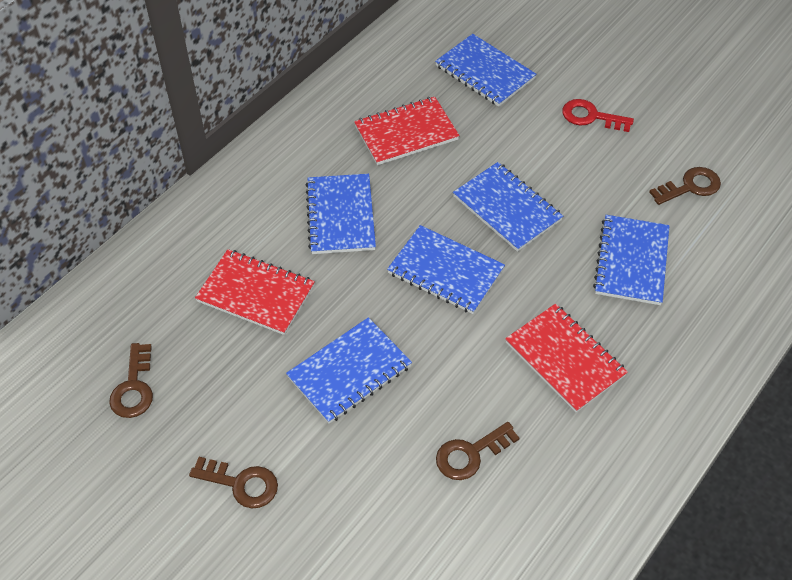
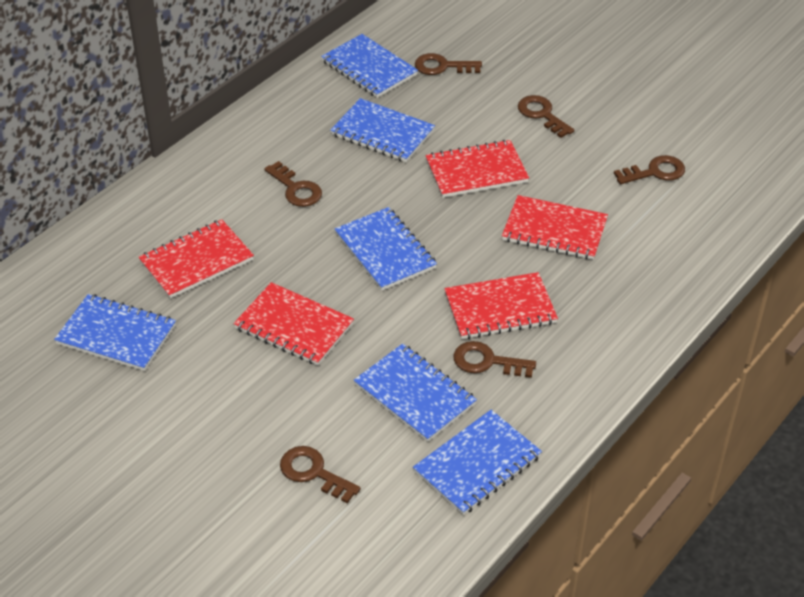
brown key: [109,343,153,418] [189,457,278,508] [436,422,519,480] [649,167,721,205] = 4 -> [265,161,322,207] [280,446,361,503] [415,53,482,75] [453,341,536,378] [518,95,574,138] [614,155,685,184] = 6
red key: [562,99,634,132] = 1 -> none = 0
red notebook: [195,249,315,335] [354,97,460,165] [505,304,628,413] = 3 -> [138,219,254,299] [233,282,354,366] [425,140,529,198] [444,272,558,339] [502,195,608,260] = 5

